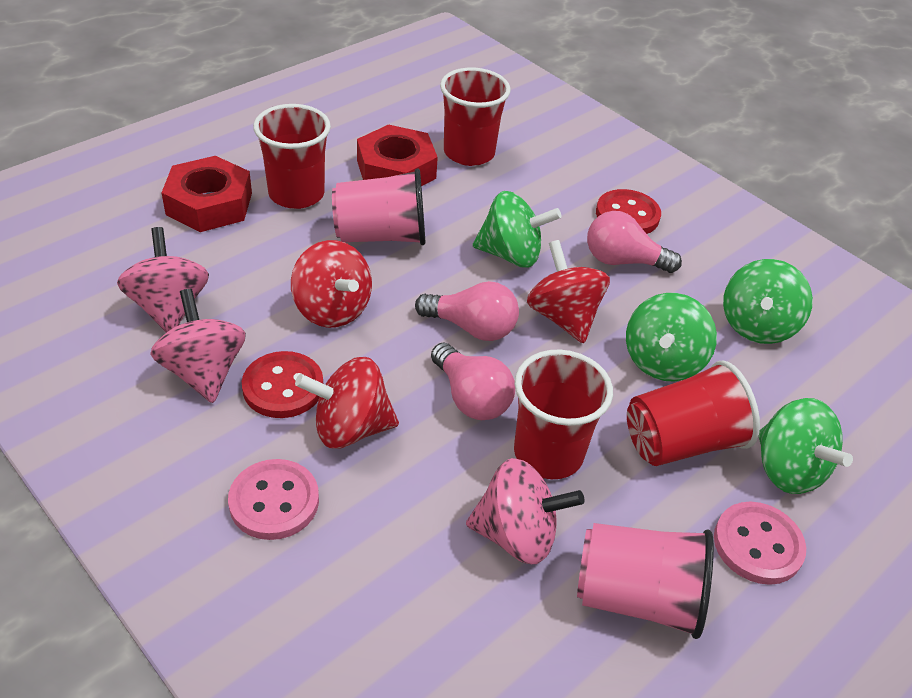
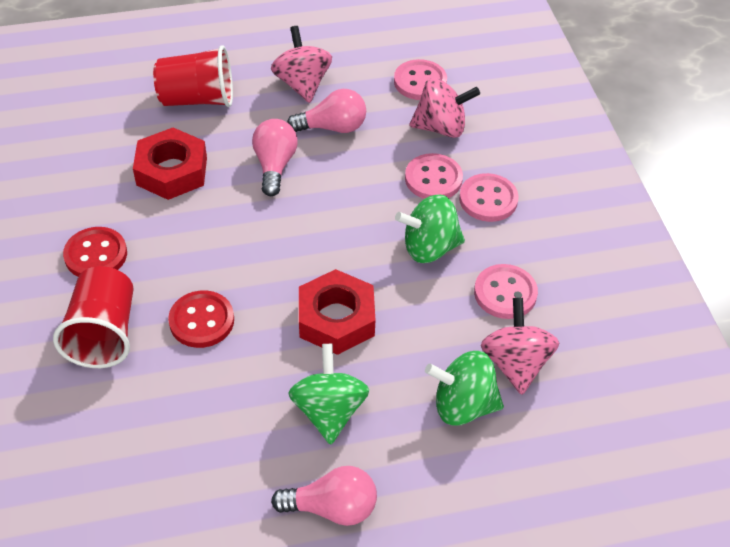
green spinning top: [473,191,561,268] [626,293,717,381] [723,259,813,344] [759,398,853,494] = 4 -> [288,344,369,445] [395,194,465,263] [425,351,504,426] = 3
pink button: [228,459,319,540] [714,502,806,585] = 2 -> [394,59,447,100] [405,153,463,199] [459,173,519,222] [474,264,538,319] = 4
pink cup: [332,168,425,245] [577,523,714,639] = 2 -> none = 0
red cup: [253,104,331,209] [440,68,511,166] [514,349,613,479] [627,360,760,466] = 4 -> [53,266,134,368] [153,45,233,107] = 2
red spinning top: [291,240,372,328] [295,357,399,448] [527,240,610,343] = 3 -> none = 0

